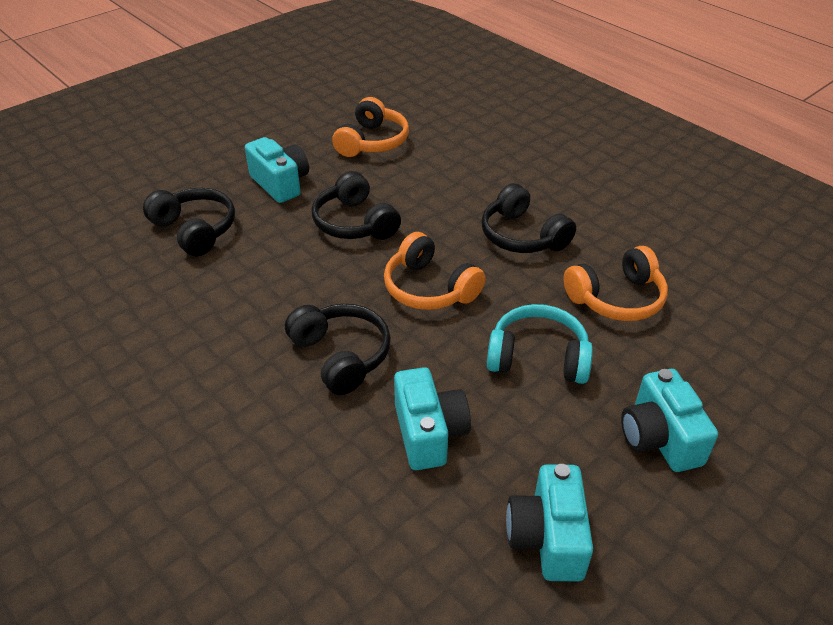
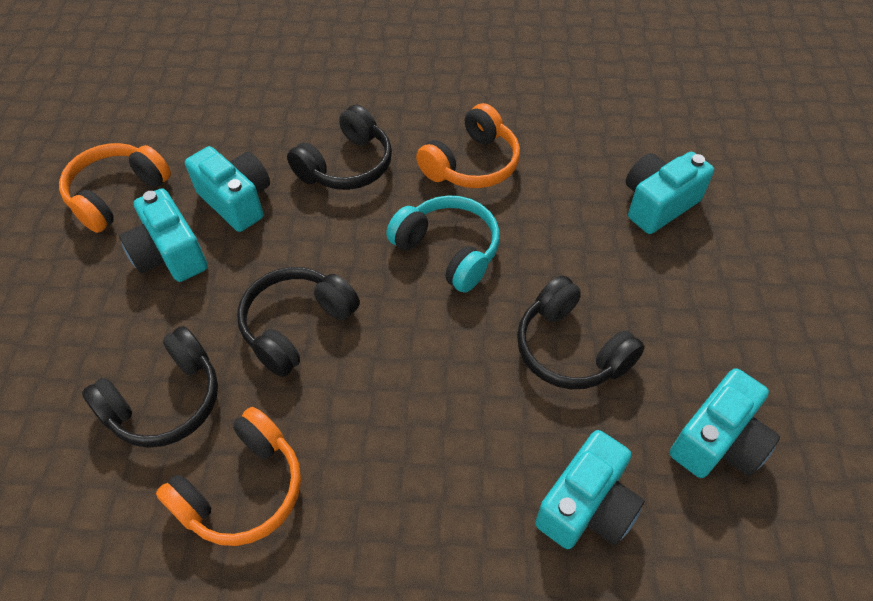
turquoise camera: [245,137,309,203] [394,367,471,470] [506,464,593,582] [621,369,718,472] = 4 -> [119,188,208,282] [185,146,270,232] [535,430,644,549] [626,152,714,234] [670,368,780,478] = 5

